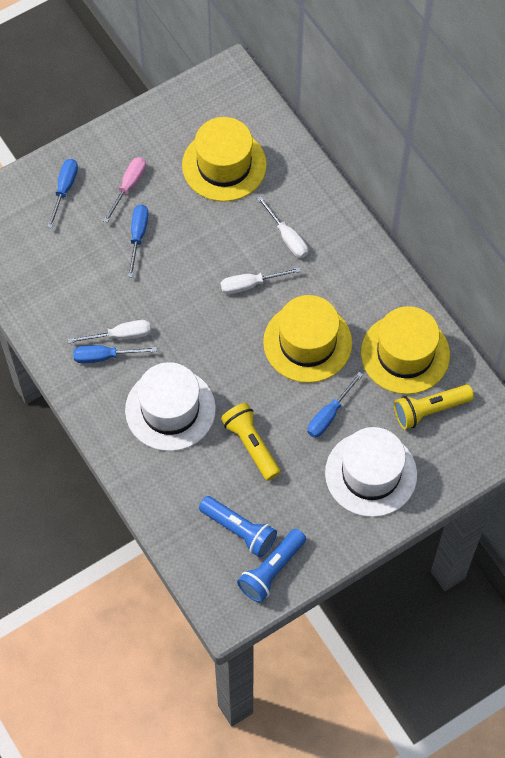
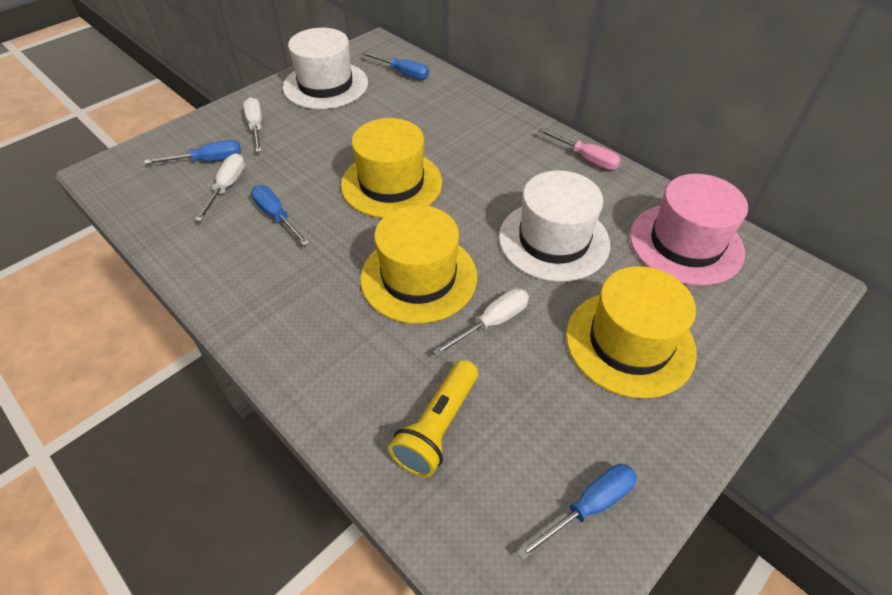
blue flashlight: [199,496,277,558] [237,529,306,603] = 2 -> none = 0
pink hat: none = 0 -> [630,174,748,286] = 1
yellow flashlight: [221,403,280,481] [394,385,474,429] = 2 -> [388,360,478,477] = 1

